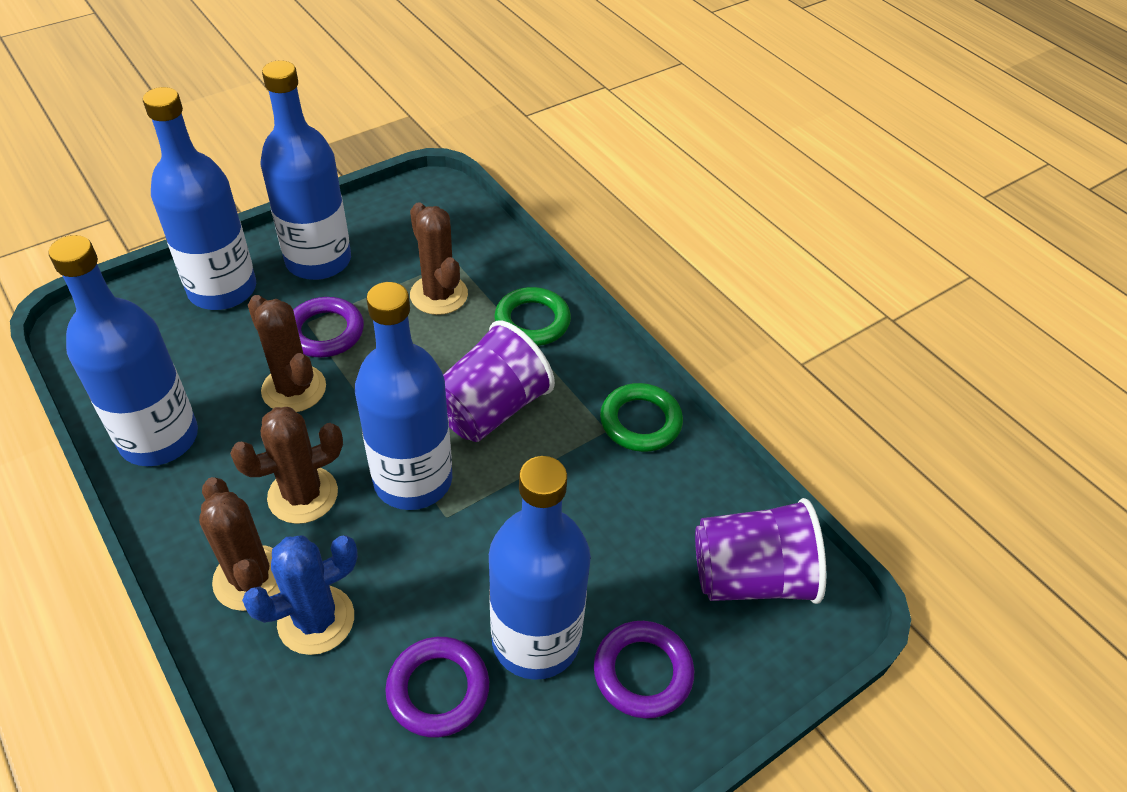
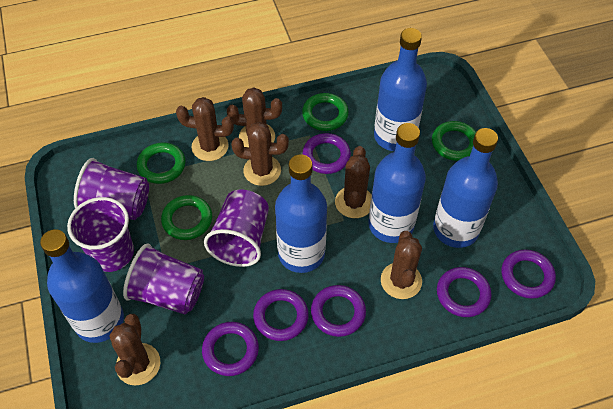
blue cactus: [242,535,358,655] = 1 -> none = 0
brown cactus: [199,477,280,611] [230,407,343,524] [248,295,326,412] [410,202,468,315] = 4 -> [109,314,160,386] [176,97,234,161] [227,87,282,147] [231,122,289,186] [335,146,371,218] [381,231,422,299] = 6
green ring: [495,287,571,346] [600,383,683,452] = 2 -> [137,142,186,184] [161,195,212,240] [302,93,349,131] [432,121,476,161] = 4
purple cup: [443,321,555,442] [695,498,826,604] = 2 -> [67,197,134,272] [74,158,149,220] [123,243,204,314] [204,190,269,267] = 4
purple ring: [293,297,364,357] [385,637,489,738] [594,621,694,719] = 3 -> [202,322,259,376] [253,289,309,341] [302,133,351,174] [311,285,366,337] [437,267,491,317] [501,249,556,299] = 6

